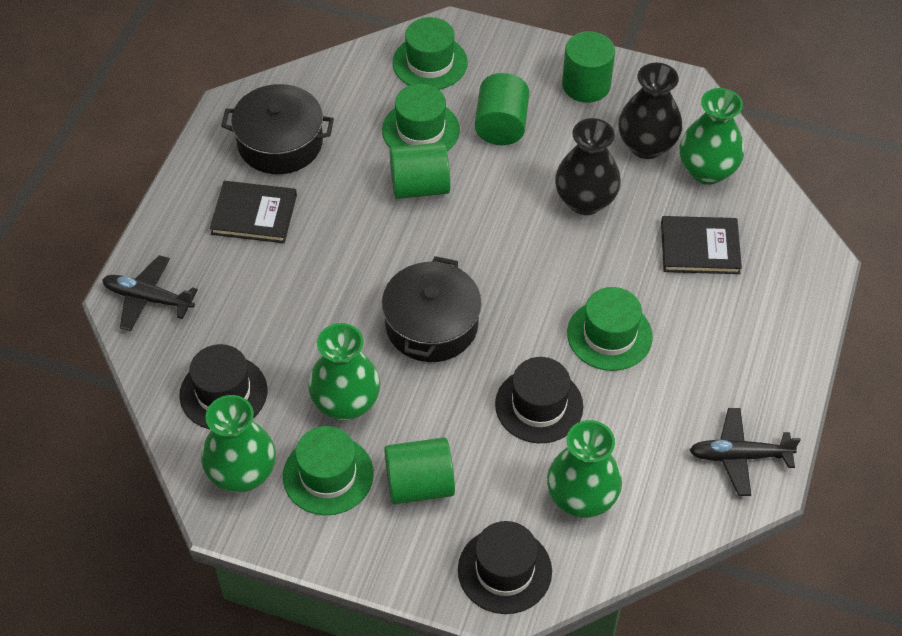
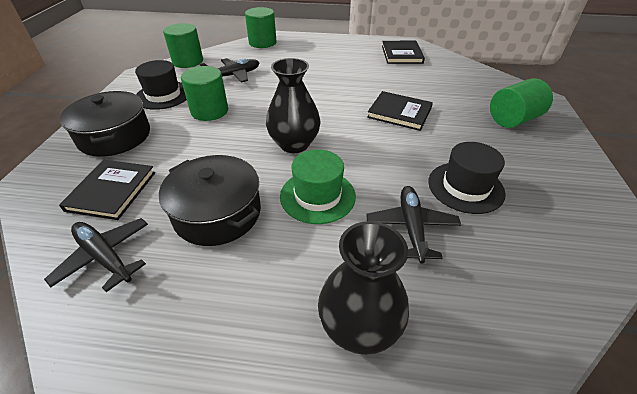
black book: [210,181,297,243] [661,216,742,274] = 2 -> [59,160,156,220] [367,91,433,131] [382,41,425,64] = 3
black hat: [179,344,267,430] [458,521,552,614] [495,357,583,443] = 3 -> [135,60,187,110] [428,142,506,214] = 2
black plane: [102,255,198,331] [689,408,801,496] = 2 -> [44,218,148,292] [200,58,259,83] [366,186,461,264] = 3
green hat: [283,426,374,515] [382,84,460,151] [393,17,468,90] [567,287,653,371] = 4 -> [280,149,356,224] = 1
green vase: [201,395,276,493] [308,323,380,420] [547,420,622,518] [680,88,744,185] = 4 -> none = 0

